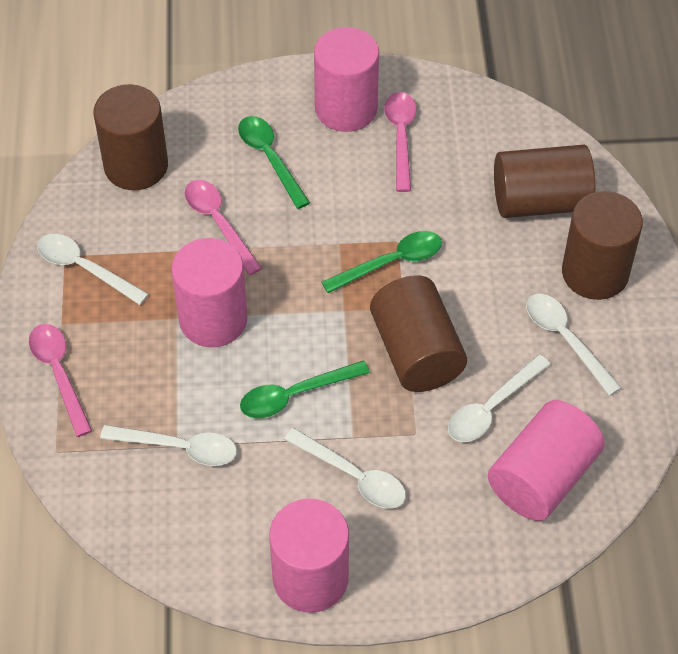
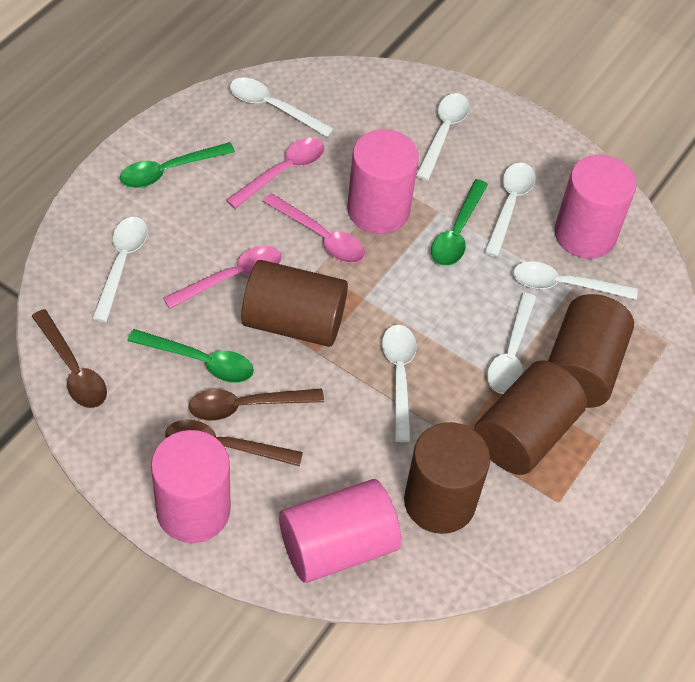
brown spoon: none = 0 -> [32,309,107,408] [165,420,303,466] [189,388,324,421] = 3
white spoon: [37,234,149,305] [100,425,237,466] [284,428,406,509] [448,355,550,442] [526,294,621,396] = 5 -> [92,217,148,322] [230,78,334,137] [382,325,417,442] [416,93,470,181] [484,163,535,257] [487,292,537,394] [513,261,637,300] = 7

